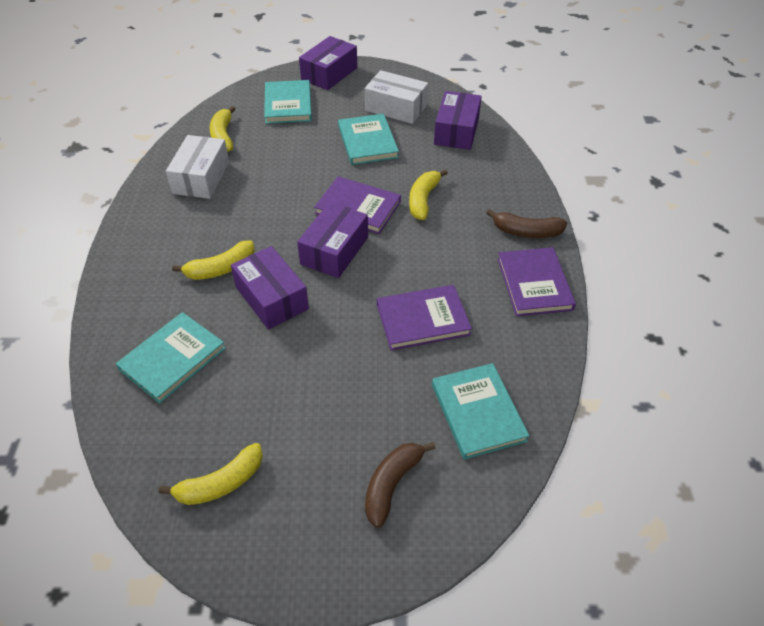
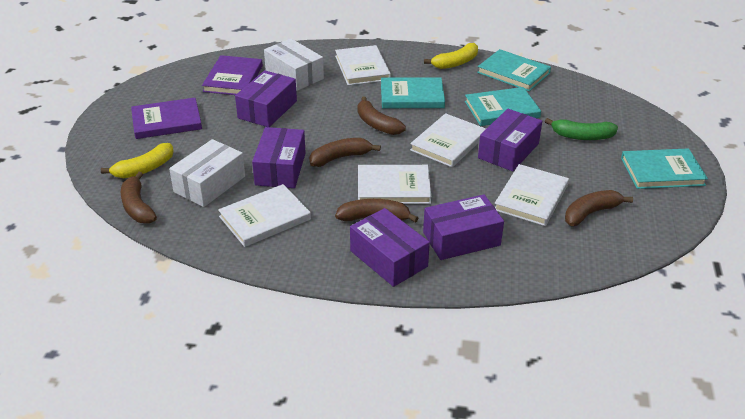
brown banana: [365,442,436,528] [486,209,567,238] = 2 -> [121,172,157,224] [309,138,381,167] [335,199,418,223] [358,96,406,135] [565,190,633,226] = 5
green banana: none = 0 -> [545,118,618,140] = 1
purple book: [314,176,401,234] [377,285,472,350] [498,247,576,316] = 3 -> [131,98,202,139] [202,55,263,95] = 2
purple box: [231,246,309,330] [297,202,368,278] [299,36,357,90] [434,91,482,150] = 4 -> [235,70,297,127] [252,127,306,188] [350,208,430,287] [423,194,504,260] [478,109,542,171] = 5
white book: none = 0 -> [218,184,311,247] [335,45,391,85] [358,165,431,204] [410,113,486,167] [495,164,569,226] = 5
yellow banana: [159,443,263,505] [172,240,255,280] [210,106,236,152] [409,169,448,220] = 4 -> [101,143,174,178] [424,43,478,69] = 2

